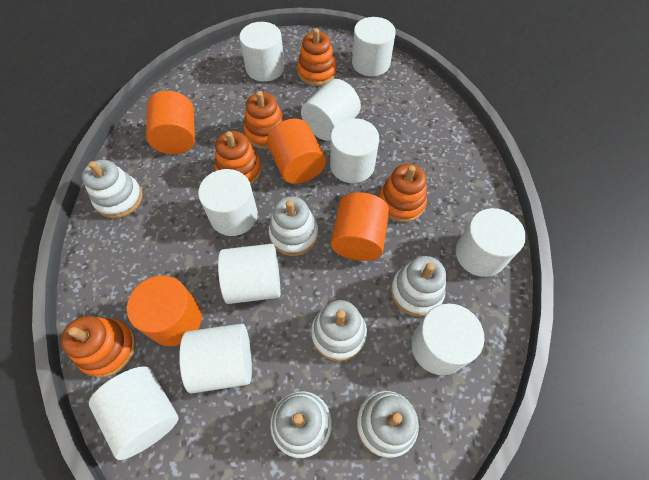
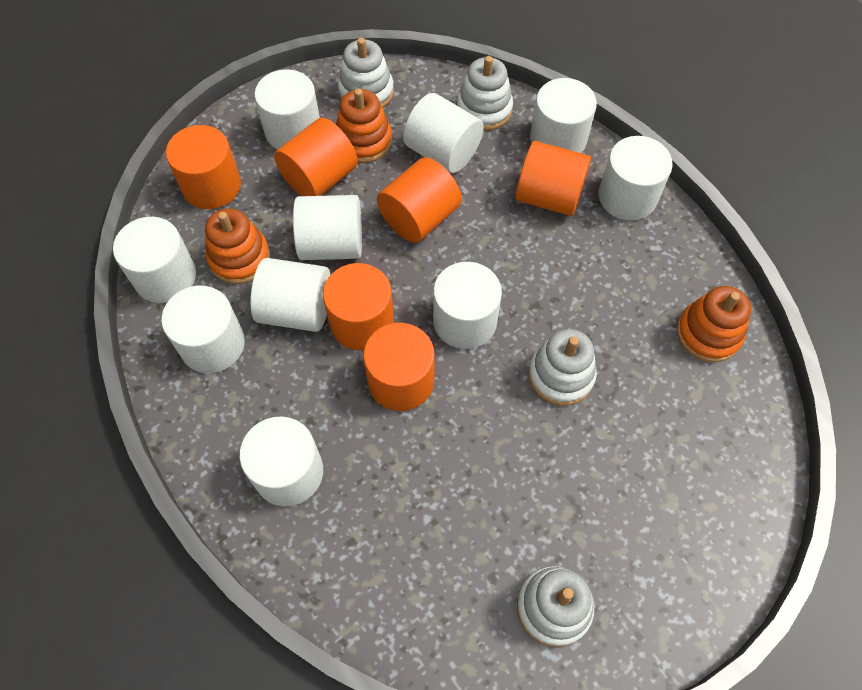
orange cylinder: [127,276,202,347] [146,91,195,154] [267,119,326,184] [331,192,389,261] = 4 -> [166,125,241,209] [274,118,358,196] [323,263,394,350] [363,323,435,411] [377,157,462,243] [516,141,591,216] = 6
orange stacking toy: [61,316,136,378] [215,131,262,185] [243,91,285,149] [297,28,337,86] [379,164,427,222] = 5 -> [205,208,270,284] [336,89,392,163] [677,286,751,362] = 3
white stacking toy: [82,160,143,218] [269,197,318,256] [270,391,332,458] [311,300,367,361] [356,391,419,458] [391,256,446,317] = 6 -> [338,38,394,108] [457,56,513,131] [517,566,595,647] [528,329,597,406] = 4

